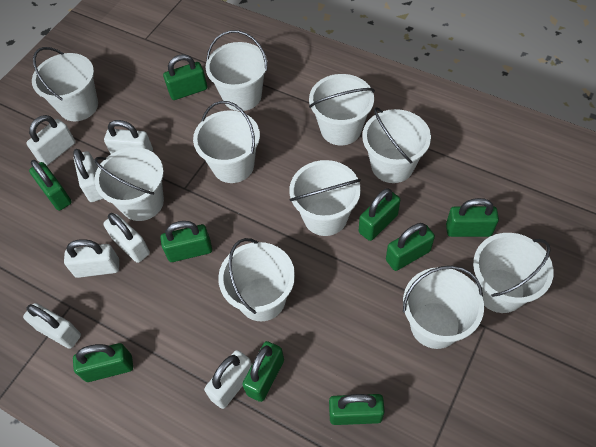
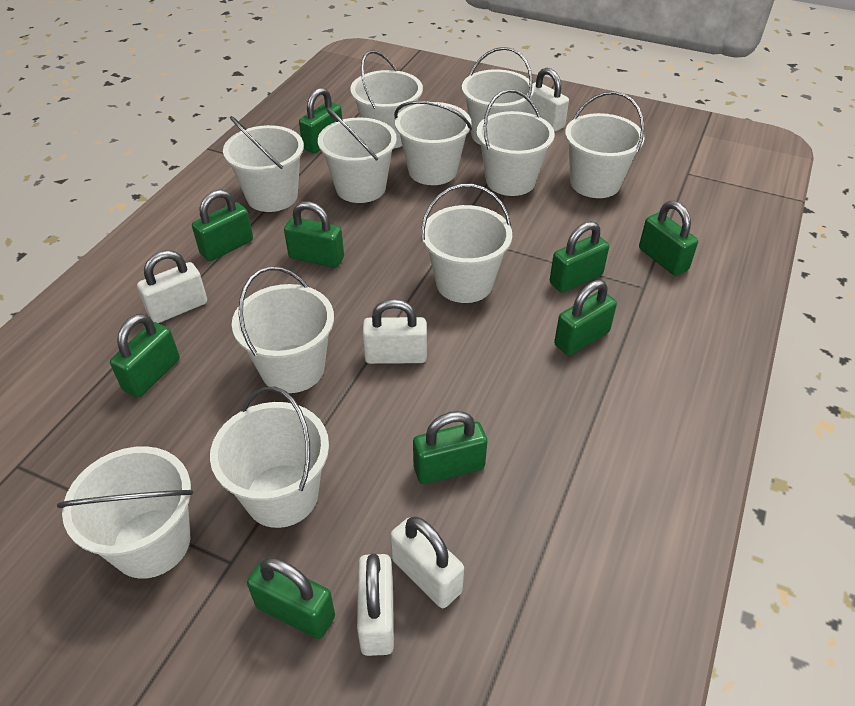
white bucket: [32,47,98,121] [94,147,164,221] [193,101,260,183] [206,30,267,111] [218,238,295,321] [289,160,361,236] [309,74,375,145] [362,107,431,183] [403,266,484,349] [473,233,554,313] = 10 -> [57,446,193,579] [210,387,329,528] [223,116,304,212] [232,266,334,393] [318,107,397,203] [350,50,423,148] [394,101,472,185] [421,184,512,303] [462,47,534,145] [476,89,555,196] [565,91,645,198] = 11
white padlock: [23,303,81,349] [26,115,75,166] [64,239,119,278] [73,149,103,202] [103,213,150,263] [104,120,153,154] [204,350,252,409] = 7 -> [137,250,207,323] [357,554,394,656] [362,299,427,364] [390,517,464,608] [525,68,569,132] = 5

